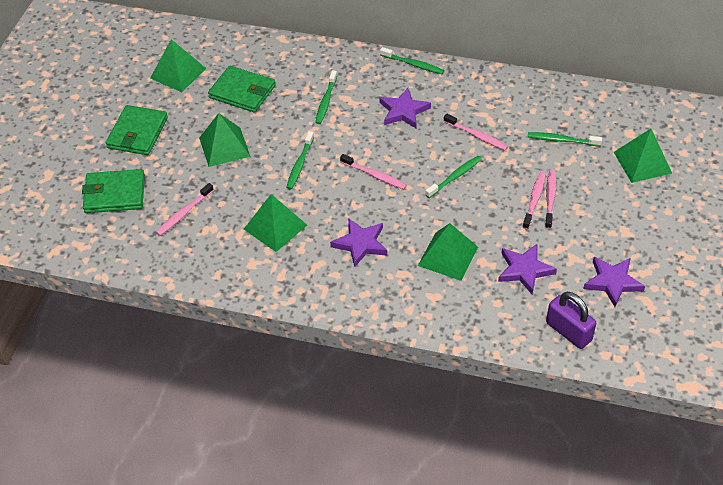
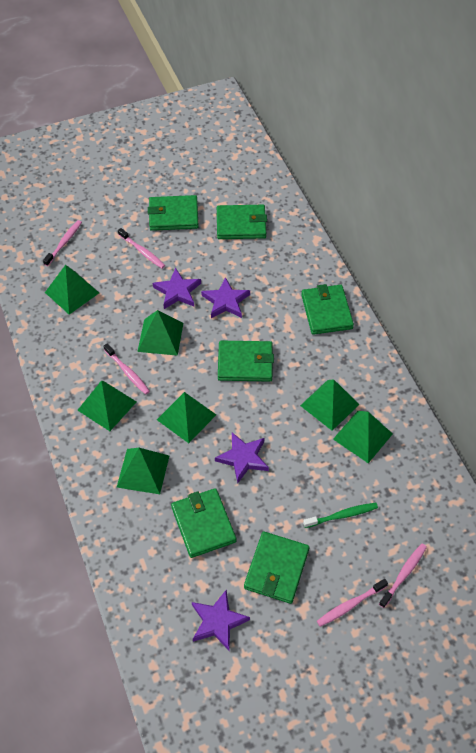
green pyramid: [150,39,206,92] [199,113,251,167] [244,194,307,252] [418,223,478,281] [614,129,672,183] = 5 -> [45,265,99,315] [77,380,136,431] [117,448,169,494] [137,310,183,356] [157,392,216,443] [300,379,360,431] [333,411,393,463] = 7
green toothbrush: [286,131,314,190] [315,70,337,124] [380,47,444,74] [425,156,482,198] [528,132,602,146] = 5 -> [303,503,378,528] = 1
green wallet: [82,169,145,213] [106,105,168,155] [208,66,276,113] = 3 -> [148,195,199,231] [171,488,236,558] [217,205,267,239] [218,341,274,382] [244,531,309,604] [301,284,354,335] = 6
purple padlock: [546,292,596,349] = 1 -> none = 0

